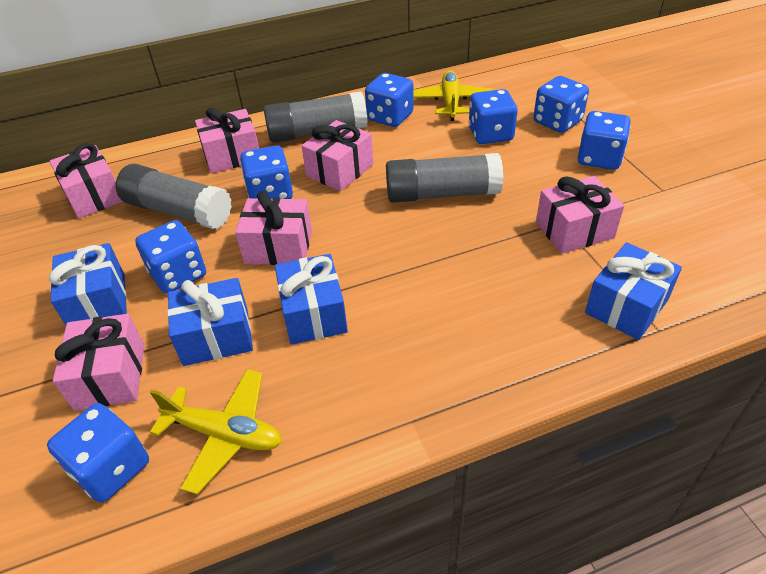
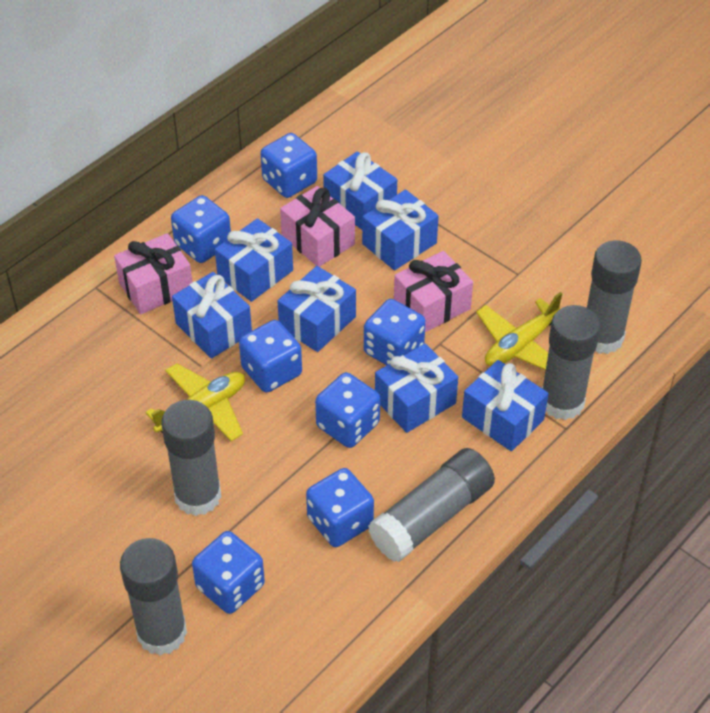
blue gift: [49,243,127,325] [167,278,253,366] [275,254,348,345] [585,242,682,340] = 4 -> [172,272,252,359] [215,218,293,302] [278,266,356,352] [323,151,397,230] [362,189,439,271] [375,343,458,433] [462,360,549,451] = 7
grey glue stick: [116,164,232,229] [264,91,368,143] [386,153,503,203] = 3 -> [120,538,187,656] [161,400,221,516] [368,448,495,562] [542,305,600,420] [587,240,642,354] = 5
pink gift: [49,143,123,219] [53,314,144,410] [195,107,259,173] [235,191,312,265] [301,120,373,191] [536,176,624,254] = 6 -> [114,233,193,314] [280,186,355,267] [394,251,473,332] = 3

